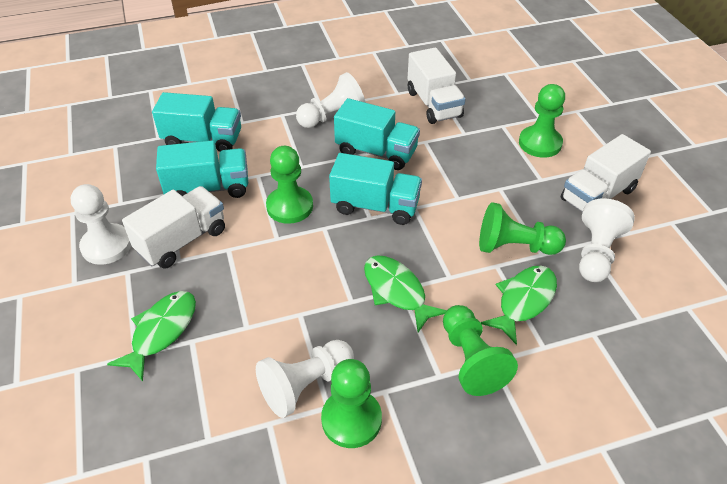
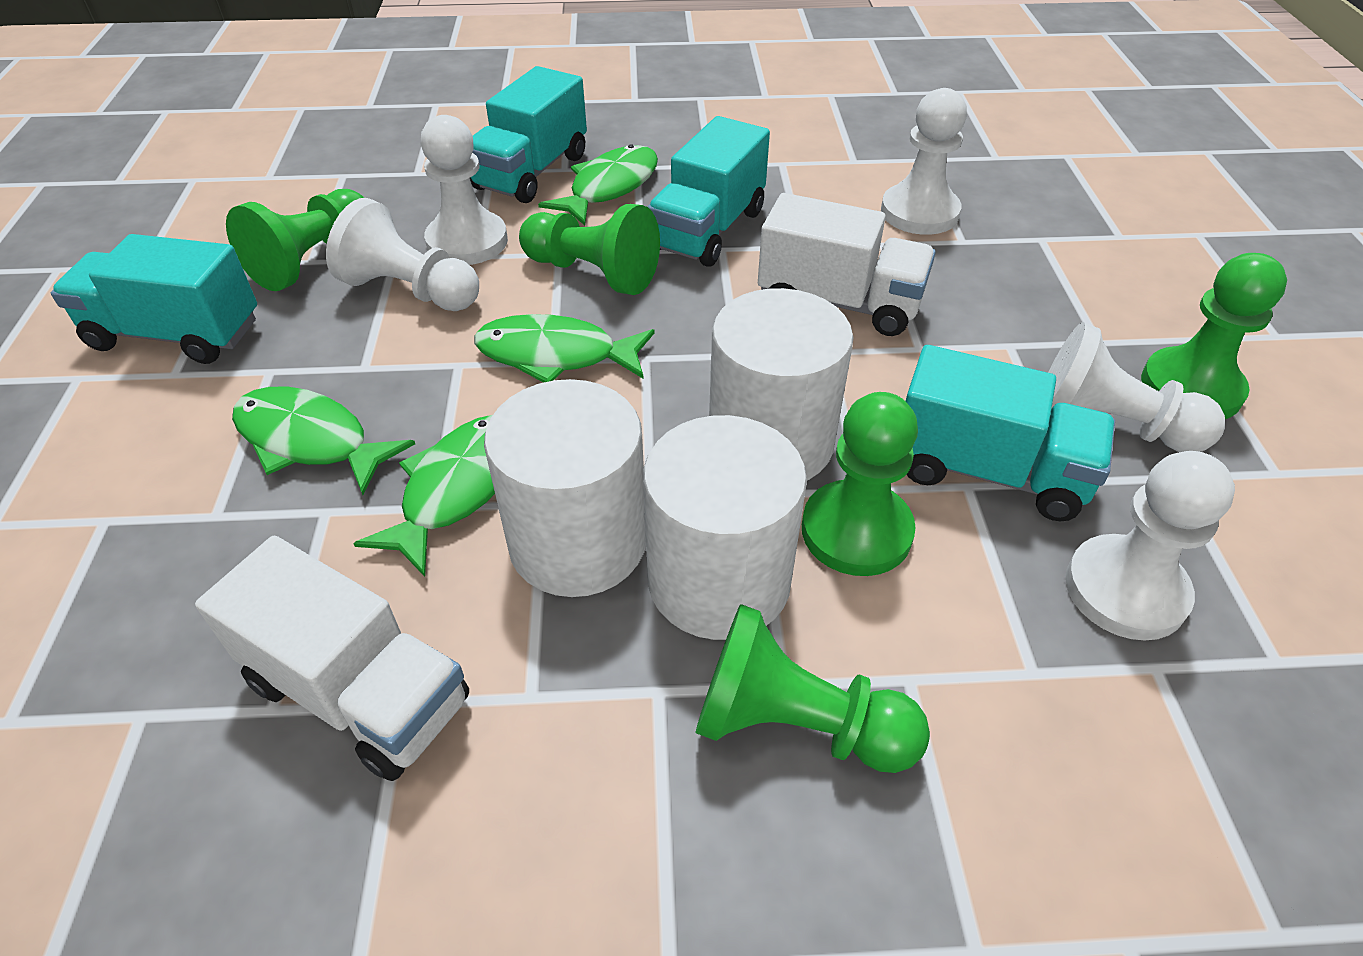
green fish: [107,291,196,381] [364,255,447,332] [480,266,557,345] = 3 -> [232,387,415,495] [353,415,495,577] [474,314,655,383] [538,144,658,225] = 4
white cylinder: none = 0 -> [484,379,646,597] [643,415,807,640] [709,288,854,480] = 3
white pawn: [71,184,131,265] [256,340,354,418] [296,72,365,128] [579,198,635,282] = 4 -> [326,198,479,311] [421,115,508,265] [881,88,967,235] [1048,322,1225,452] [1065,451,1235,641] = 5
white truck: [122,186,225,269] [408,48,465,124] [561,134,651,212] = 3 -> [195,536,469,781] [758,193,936,336] = 2

